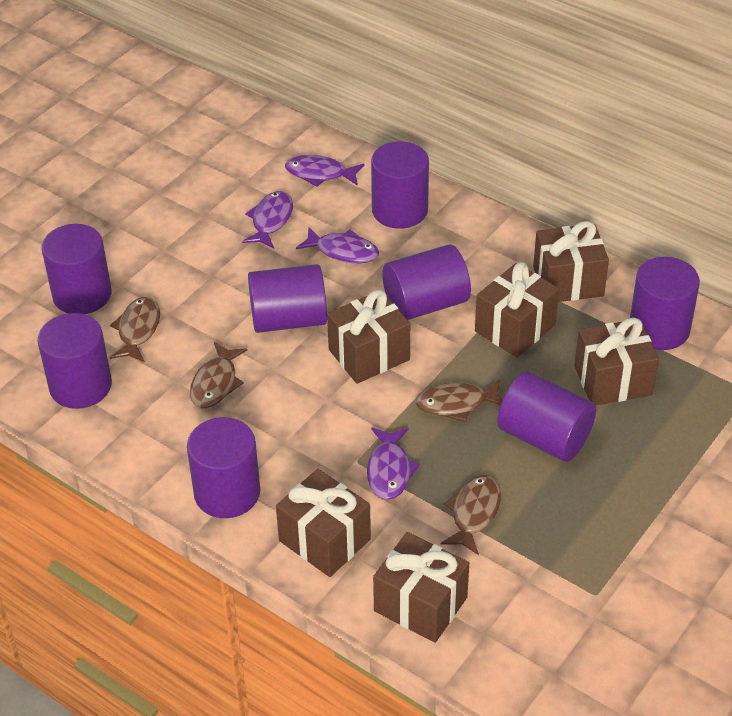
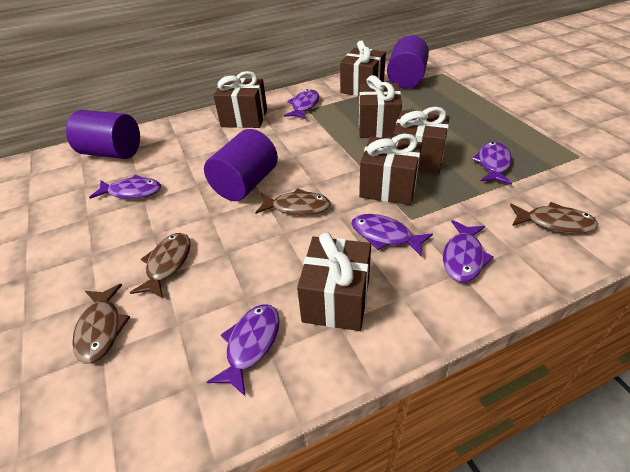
purple cylinder: [38,313,112,409] [42,224,112,314] [187,417,260,518] [248,264,327,333] [371,141,429,229] [382,244,471,320] [497,371,596,462] [630,257,700,350] = 8 -> [66,110,140,159] [204,129,278,201] [387,35,429,89] = 3
purple fish: [242,191,293,249] [285,155,364,187] [296,227,379,264] [367,427,420,500] = 4 -> [89,175,161,199] [207,304,280,396] [284,89,319,119] [351,214,433,257] [443,220,494,282] [471,141,512,185] = 6

